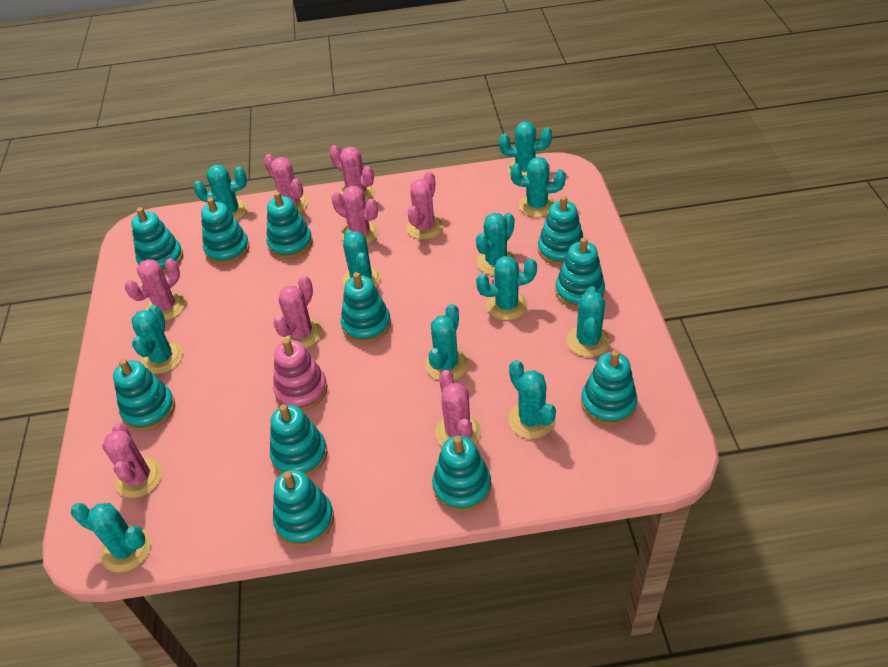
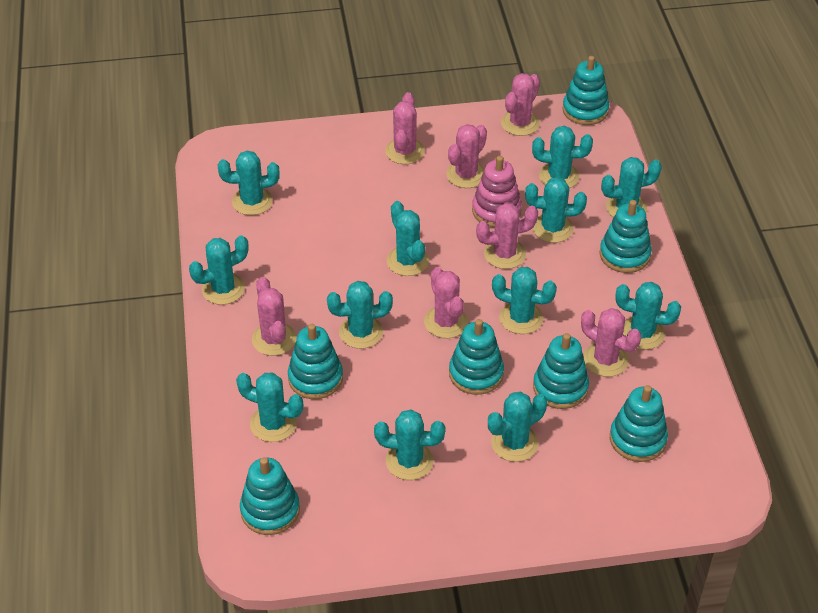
pink cactus: [102,423,162,498] [125,258,185,321] [264,154,308,213] [273,276,322,348] [330,145,374,202] [332,186,378,244] [407,172,443,240] [435,370,481,446] = 8 -> [252,277,297,356] [385,92,425,164] [424,267,468,338] [446,124,487,188] [476,203,538,269] [501,73,540,136] [581,308,641,377] = 7
turquoise cactus: [71,503,151,572] [132,305,183,374] [194,165,247,221] [342,230,381,287] [425,304,468,380] [476,213,516,275] [476,256,537,320] [499,121,552,176] [508,360,556,439] [510,157,566,217] [567,286,610,357] = 11 -> [189,235,249,305] [218,151,280,215] [236,372,304,442] [327,281,393,349] [374,410,446,480] [387,201,429,276] [488,392,547,462] [492,267,557,334] [525,177,587,243] [532,126,593,188] [601,157,662,218] [615,282,681,350] = 12
turquoise stacking toy: [113,359,175,431] [131,207,183,273] [201,198,250,265] [266,192,313,259] [270,404,327,476] [273,470,334,547] [341,272,391,343] [432,435,491,512] [538,196,583,266] [555,237,605,309] [581,350,637,426] = 11 -> [240,457,300,535] [288,324,343,399] [449,319,504,395] [533,333,589,409] [562,56,610,125] [600,200,652,273] [610,385,668,462] = 7

